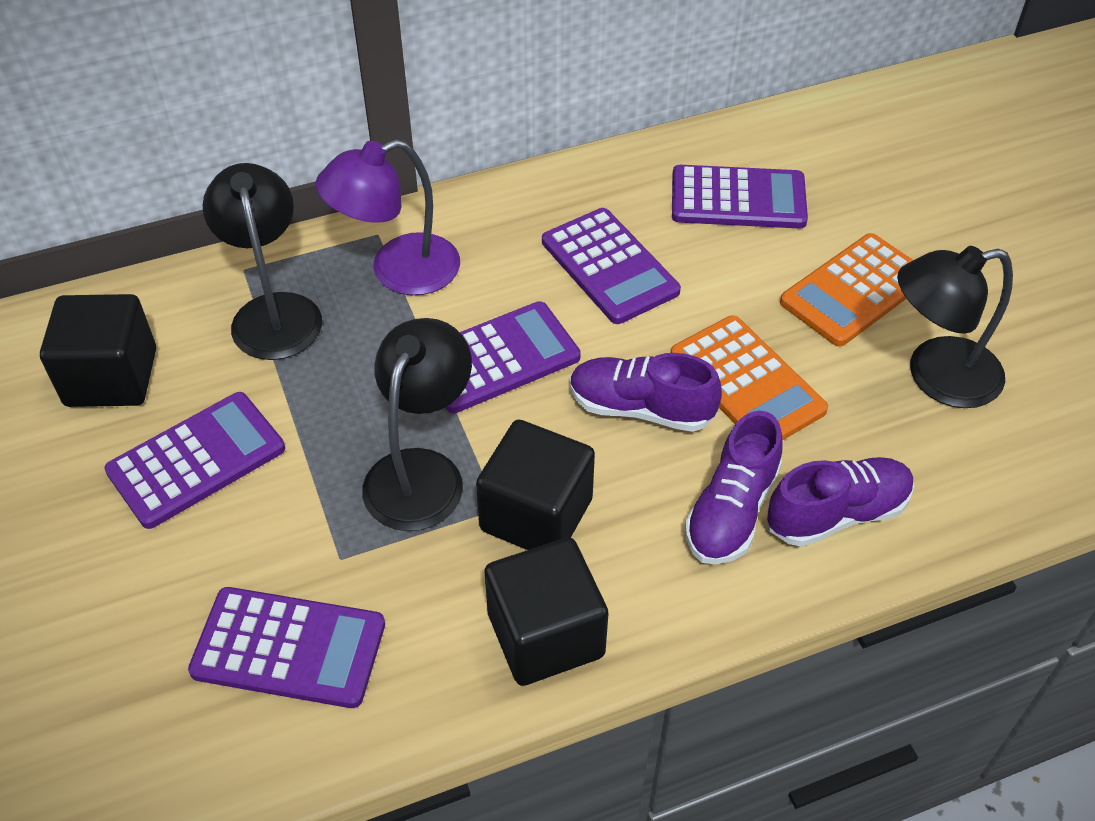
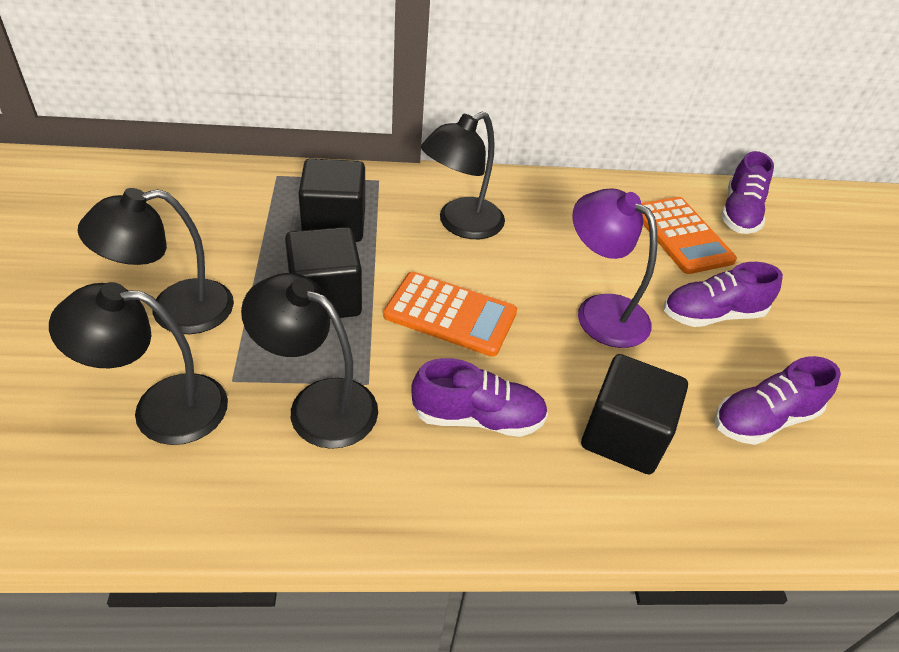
black lamp: [203,163,322,360] [362,318,472,531] [897,246,1013,408] = 3 -> [49,282,228,445] [78,188,234,334] [241,273,378,449] [421,112,505,239] = 4
purple calculator: [104,392,285,529] [188,587,385,708] [445,301,581,413] [542,208,681,324] [672,165,808,229] = 5 -> none = 0
purple shoe: [570,353,722,432] [685,411,782,564] [767,457,914,547] = 3 -> [411,358,548,437] [664,262,783,327] [714,356,841,445] [721,151,774,234] = 4

